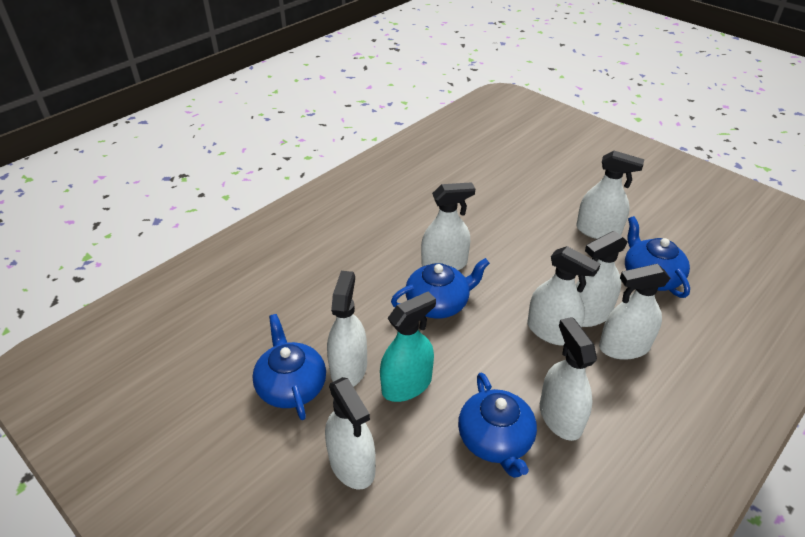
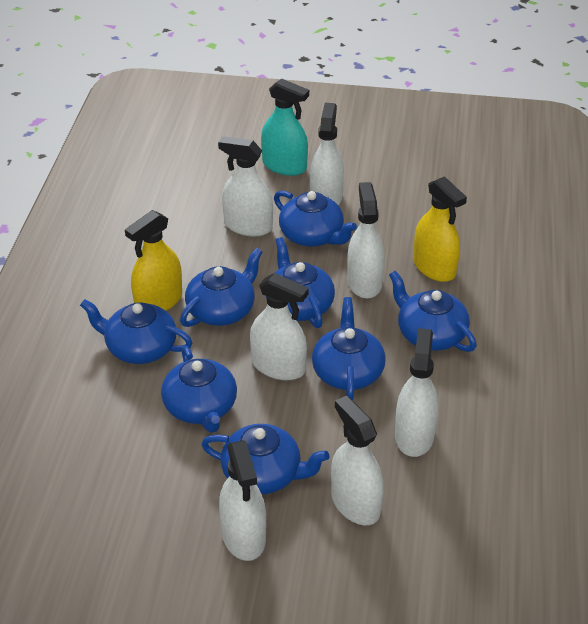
blue teapot: [252,314,326,420] [391,258,490,319] [458,373,537,478] [625,216,690,298] = 4 -> [80,299,192,364] [161,345,237,433] [180,248,262,327] [201,424,329,494] [266,237,335,328] [274,191,357,247] [312,297,386,400] [389,271,477,352] = 8
white spray bottle: [325,377,376,490] [327,271,367,387] [421,182,475,270] [528,246,601,346] [540,317,597,441] [576,151,644,239] [576,231,628,327] [599,264,671,360] = 8 -> [218,136,273,237] [219,440,266,561] [250,273,309,380] [310,103,344,206] [331,396,384,525] [347,182,385,299] [395,328,438,457] = 7
yellow spray bottle: none = 0 -> [125,210,182,311] [413,176,467,282] = 2

